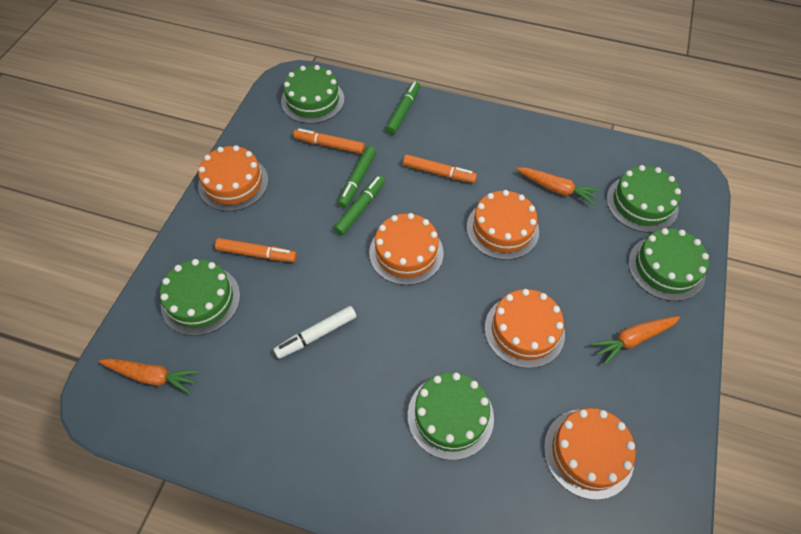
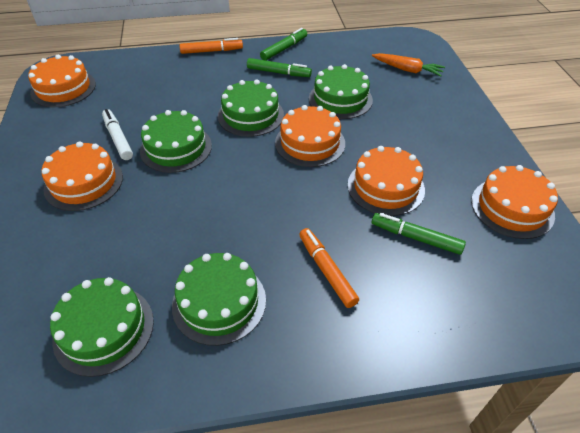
orange carrot: [98,358,200,394] [516,167,601,205] [591,316,680,364] = 3 -> [372,53,445,77] = 1
orange marker: [215,238,297,262] [293,128,365,154] [403,154,477,183] = 3 -> [179,38,243,54] [299,228,359,308] = 2

